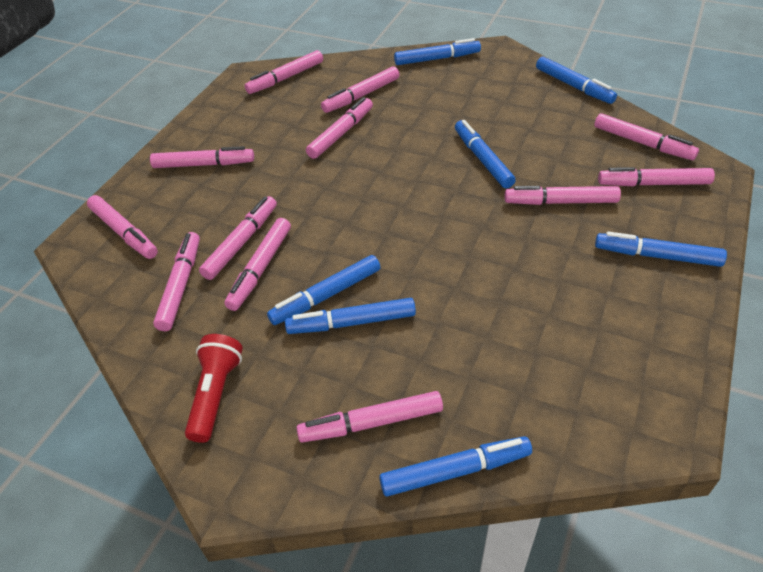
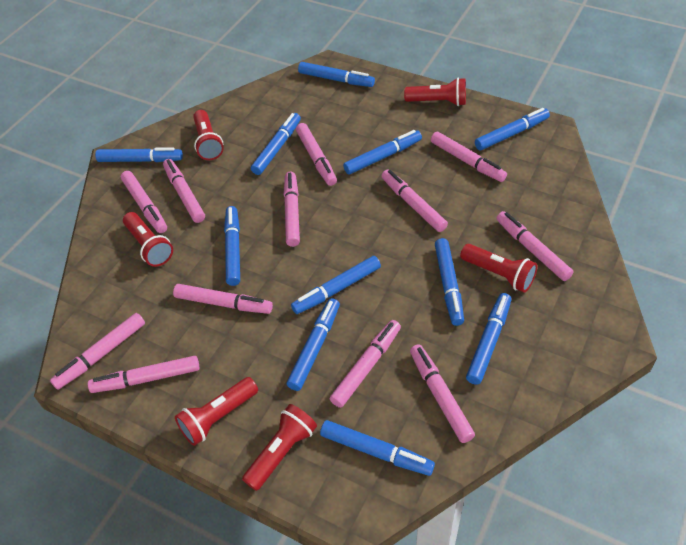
blue marker: [267,255,380,325] [285,298,416,334] [379,436,532,497] [394,38,481,65] [455,120,516,188] [536,56,617,104] [595,232,727,267] = 7 -> [95,147,183,162] [224,206,240,286] [251,113,301,175] [287,298,340,391] [291,256,381,314] [298,62,375,87] [320,420,435,476] [343,130,422,174] [435,238,464,326] [466,293,511,385] [475,108,550,150] = 11
red flashlight: [185,334,243,443] = 1 -> [123,212,173,267] [175,377,258,446] [193,110,224,160] [242,404,317,491] [404,78,466,106] [460,244,538,292] = 6

